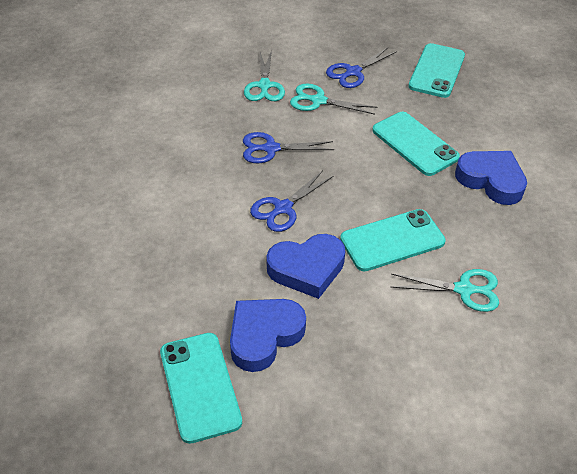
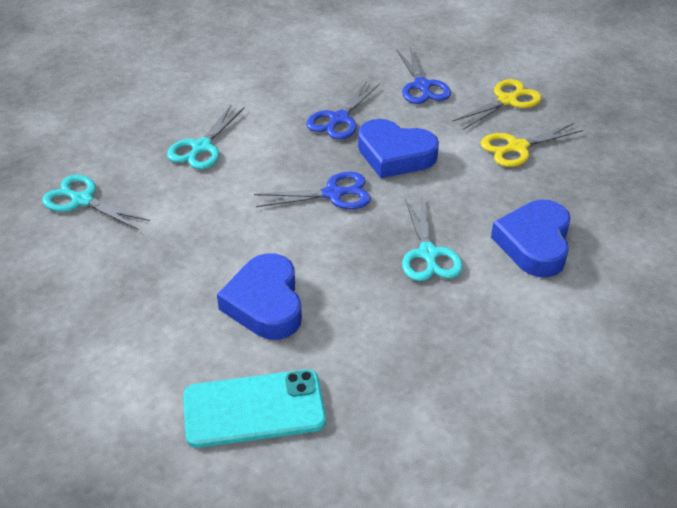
turquoise phone: [160,333,242,444] [340,209,446,272] [372,112,460,176] [408,43,465,98] = 4 -> [183,369,326,448] = 1
yellow scissors: none = 0 -> [452,79,542,130] [481,123,584,167] = 2

